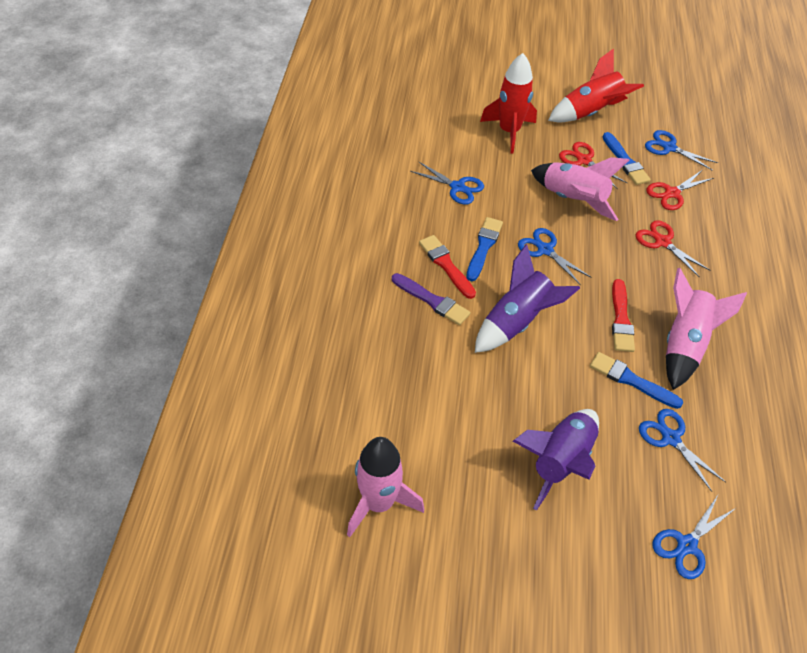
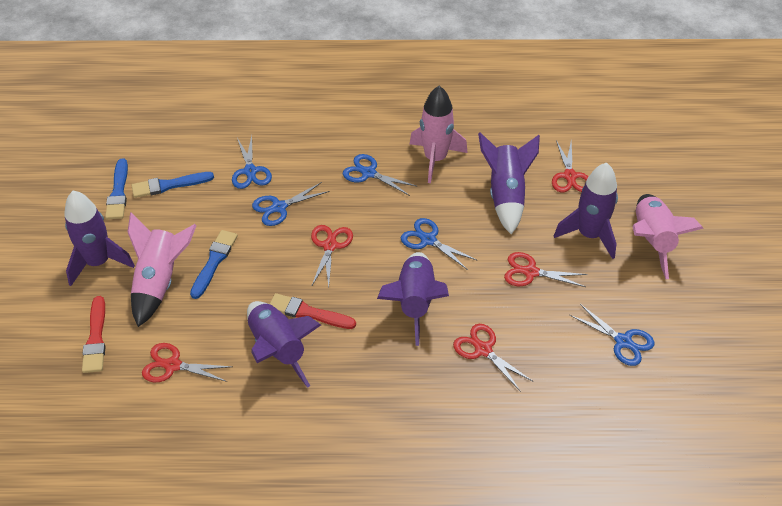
purple brush: [392,273,470,325] = 1 -> none = 0
purple rocket: [475,244,580,353] [513,409,599,511] = 2 -> [64,191,135,286] [247,301,321,388] [377,252,449,346] [478,132,540,234] [554,162,618,259] = 5
red rocket: [480,53,537,154] [548,48,644,123] = 2 -> none = 0
red scissors: [559,142,627,189] [636,220,710,278] [646,170,714,210] = 3 -> [142,343,233,382] [311,225,353,287] [453,324,534,392] [504,252,588,287] [552,140,588,192] = 5

